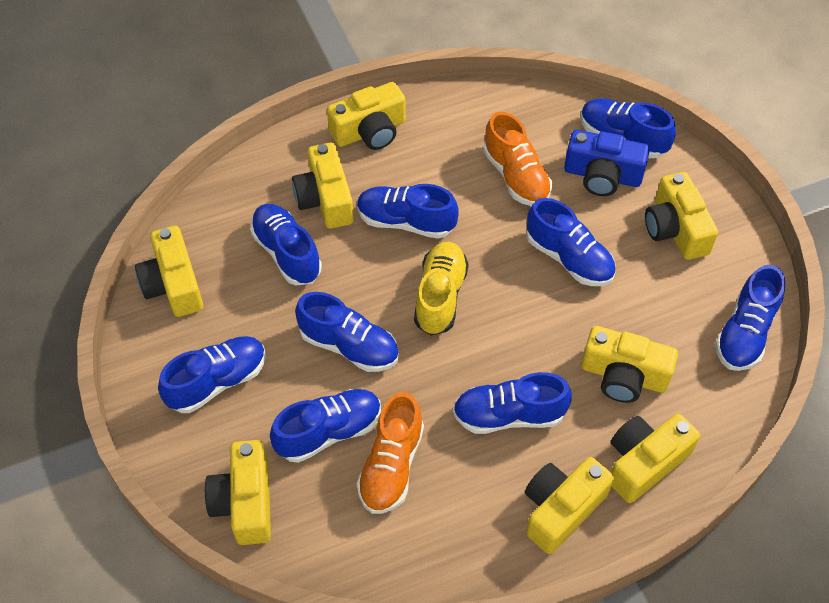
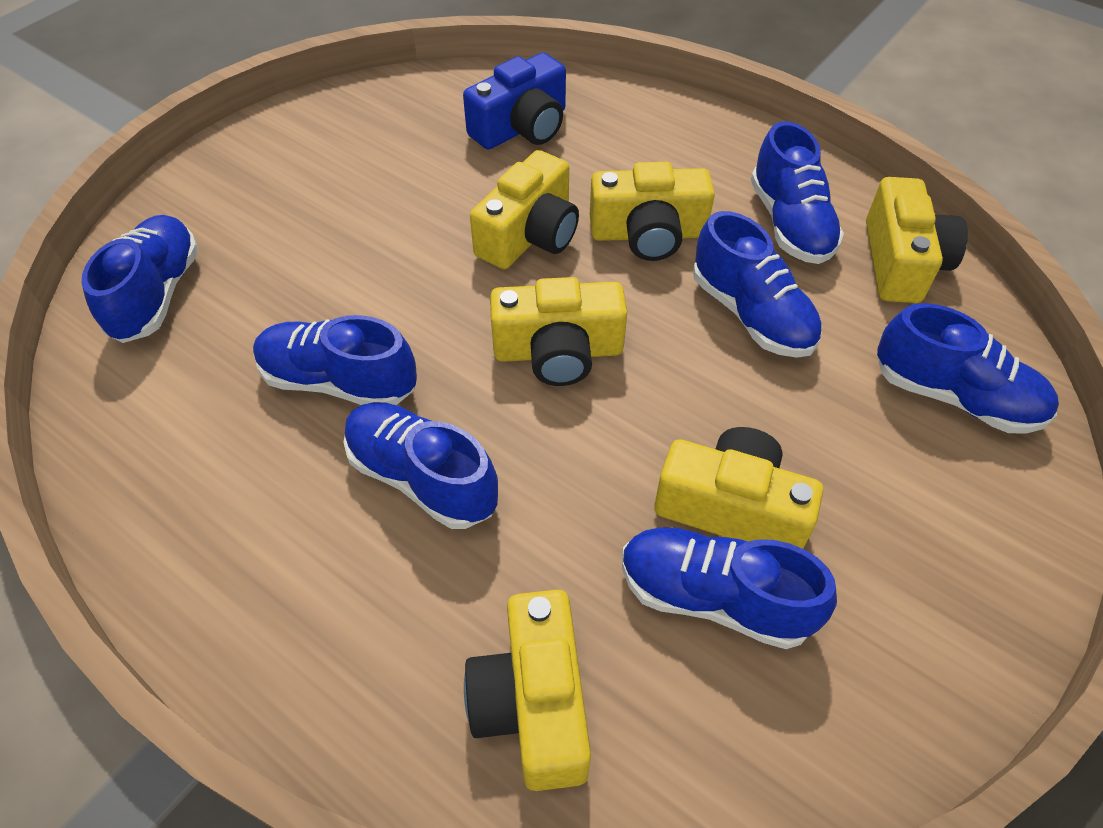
blue shoe: [158,336,266,413] [250,204,322,285] [270,389,381,463] [295,292,399,372] [357,184,458,239] [453,372,572,434] [527,198,615,286] [581,98,676,158] [715,265,785,371] = 9 -> [82,215,199,343] [253,315,417,405] [343,402,498,529] [622,527,837,649] [693,211,822,358] [751,121,844,264] [877,303,1059,433] = 7
orange shoe: [357,392,424,514] [483,112,552,206] = 2 -> none = 0
yellow camera: [135,225,203,317] [205,440,271,545] [292,142,354,229] [327,82,406,150] [525,457,614,554] [581,326,678,403] [611,414,700,503] [645,172,718,260] = 8 -> [464,590,591,791] [470,150,579,269] [490,277,627,386] [590,162,715,261] [654,427,823,549] [866,177,968,303] = 6
yellow shoe: [414,242,469,336] = 1 -> none = 0

